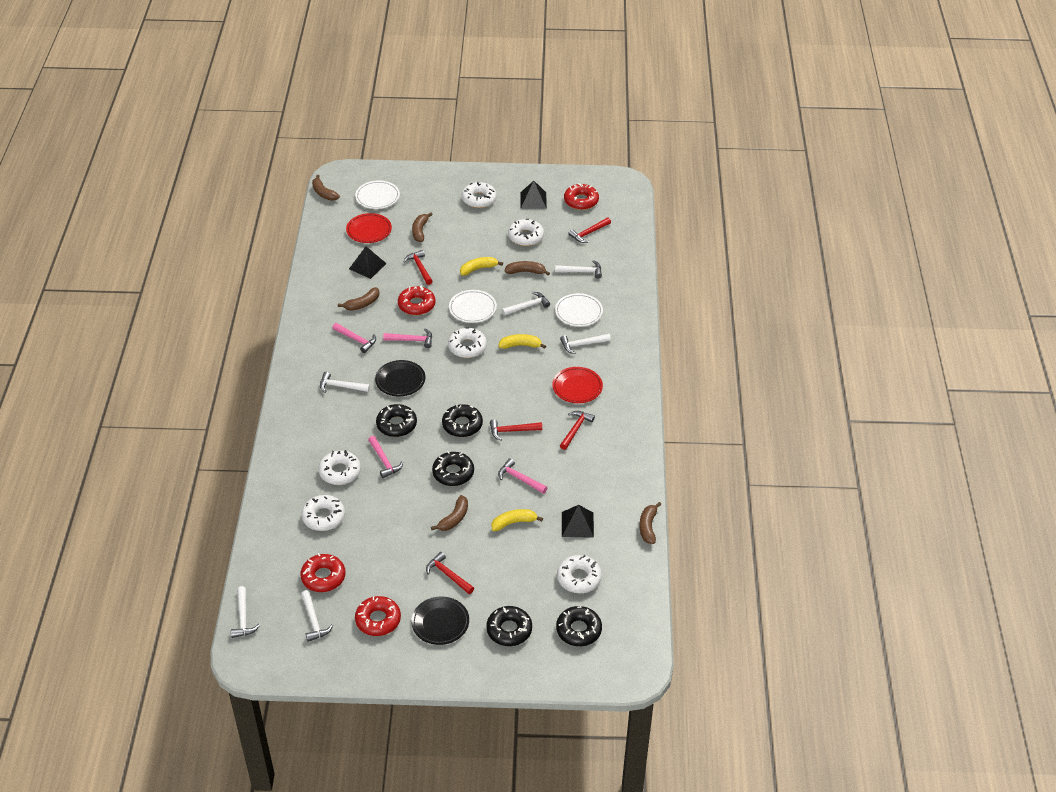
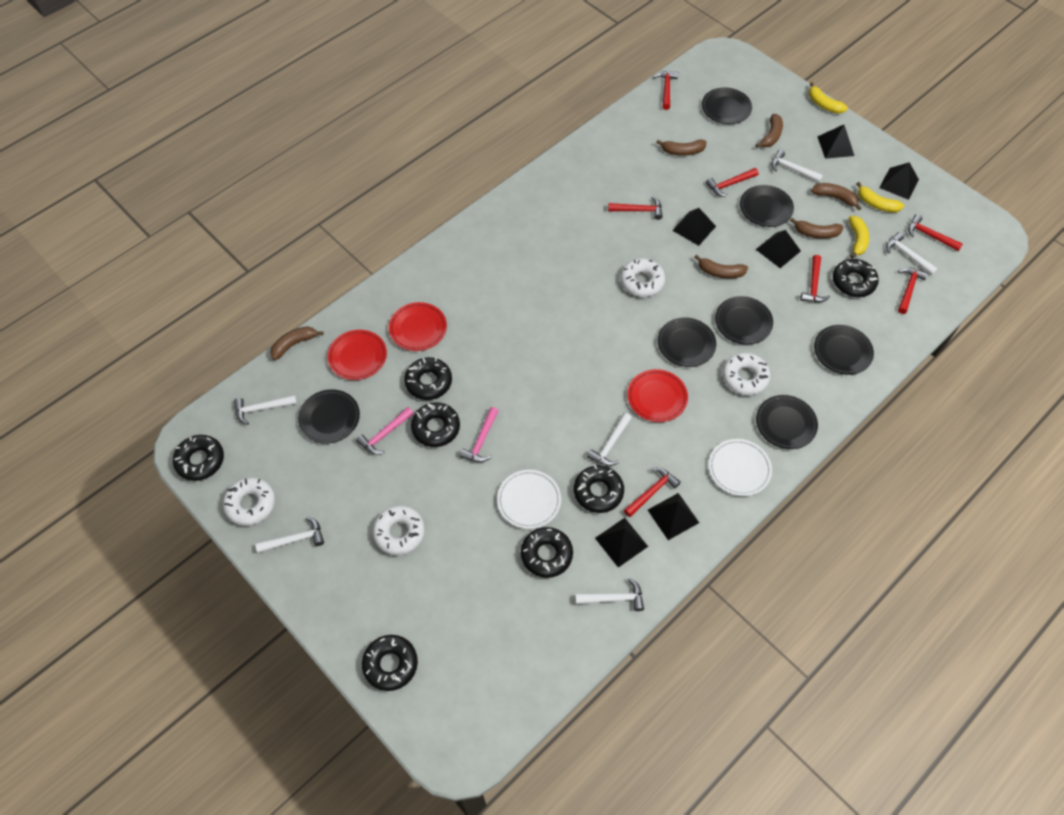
black donut: [376,404,417,437] [432,451,474,486] [442,404,483,437] [486,606,532,646] [556,606,602,646] = 5 -> [173,435,224,481] [362,635,418,691] [404,357,452,400] [411,402,460,447] [521,527,573,578] [574,465,624,513] [833,259,879,297] = 7
black plate: [375,360,425,396] [411,597,469,645] = 2 -> [298,389,360,444] [658,318,716,367] [702,88,752,124] [715,296,773,345] [740,185,794,227] [756,395,818,449] [814,325,874,375] = 7
black pyramid: [349,246,387,279] [520,181,547,209] [562,505,594,538] = 3 -> [595,518,648,567] [648,493,699,540] [672,208,716,246] [756,230,801,268] [817,125,854,159] [879,162,919,200] = 6
pink hammer: [332,323,376,353] [368,436,403,478] [383,329,432,348] [498,458,547,494] = 4 -> [356,407,414,455] [460,407,498,462] = 2
red donut: [300,553,345,592] [355,596,401,636] [398,286,436,315] [564,183,599,210] = 4 -> none = 0
red hammer: [403,250,433,285] [426,552,474,594] [490,419,542,440] [560,411,595,450] [568,217,611,243] = 5 -> [608,196,663,220] [624,467,681,517] [653,71,678,110] [706,168,758,197] [800,255,830,302] [898,267,928,314] [908,214,963,251] = 7
red plate: [346,213,392,243] [552,367,603,403] = 2 -> [327,330,387,380] [389,302,447,351] [627,369,688,422] = 3
white donut: [302,495,345,531] [318,450,361,485] [448,327,487,358] [462,182,497,208] [508,219,544,246] [557,555,602,593] = 6 -> [223,478,275,526] [373,506,425,555] [621,258,665,297] [722,353,770,395] = 4
white plate: [355,180,400,209] [449,290,497,323] [555,293,603,327] = 3 -> [497,470,561,529] [709,439,772,496] = 2

